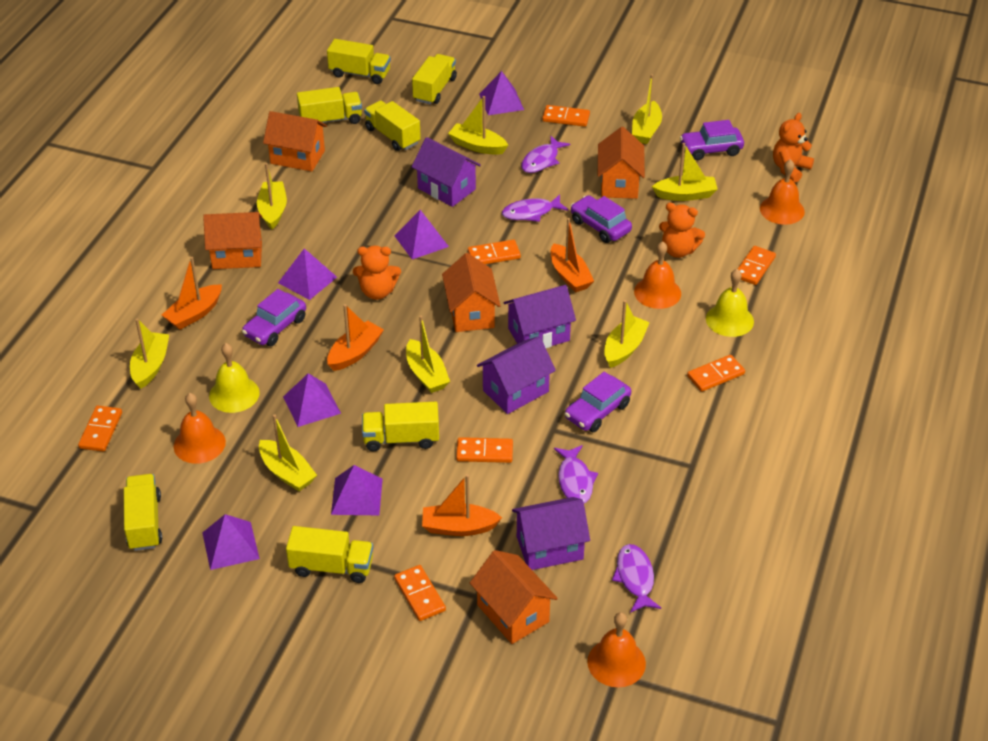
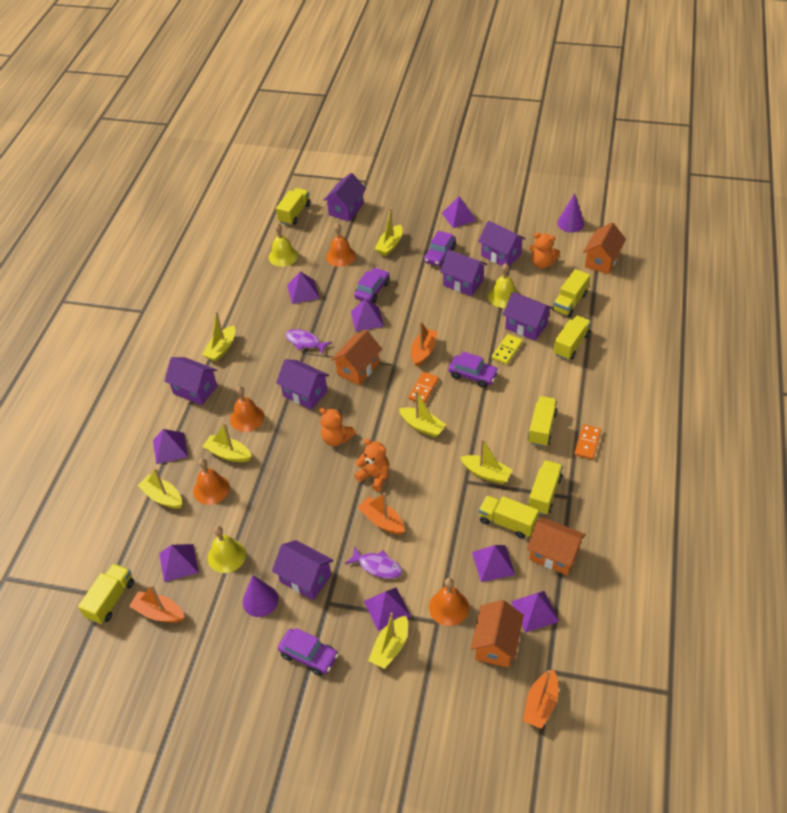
orange domino: [78,406,122,452] [394,565,446,621] [456,437,513,463] [468,240,521,264] [542,105,590,127] [687,355,745,392] [738,246,776,285] = 7 -> [408,372,439,404] [574,424,601,460] = 2
orange house: [203,212,262,269] [263,111,327,172] [442,253,501,332] [470,550,558,644] [598,127,645,199] = 5 -> [331,330,382,385] [471,600,524,668] [527,517,586,575] [583,223,626,274] = 4
purple cone: none = 0 -> [243,575,278,617] [557,193,584,232] = 2
purple fish: [502,195,569,222] [521,136,570,173] [554,445,598,503] [612,544,661,613] = 4 -> [285,329,332,355] [345,546,402,579] = 2
purple house: [411,137,481,207] [477,336,556,414] [504,285,576,348] [512,497,590,570] = 4 -> [164,357,217,405] [272,540,334,600] [276,359,329,410] [323,173,366,221] [440,250,488,296] [478,221,526,266] [503,292,553,341] = 7
purple pyramid: [202,514,260,570] [278,248,337,300] [283,373,341,427] [331,465,383,515] [394,210,449,259] [479,71,524,115] = 6 -> [153,429,188,464] [159,544,199,582] [287,272,320,304] [351,298,384,331] [364,588,411,631] [442,196,477,228] [472,545,515,582] [511,591,559,633] = 8
yellow bell: [209,343,260,413] [706,269,754,337] = 2 -> [208,526,246,573] [268,223,298,267] [488,263,519,308] = 3
yellow boat: [130,318,169,389] [257,163,287,229] [259,414,317,491] [406,316,450,393] [448,96,508,155] [604,300,650,368] [632,74,662,144] [652,143,718,201] = 8 -> [138,468,182,509] [202,311,235,362] [202,423,252,462] [368,612,408,669] [375,208,402,256] [399,390,446,437] [460,438,512,484] = 7
yellow domino: none = 0 -> [492,334,523,365] = 1

